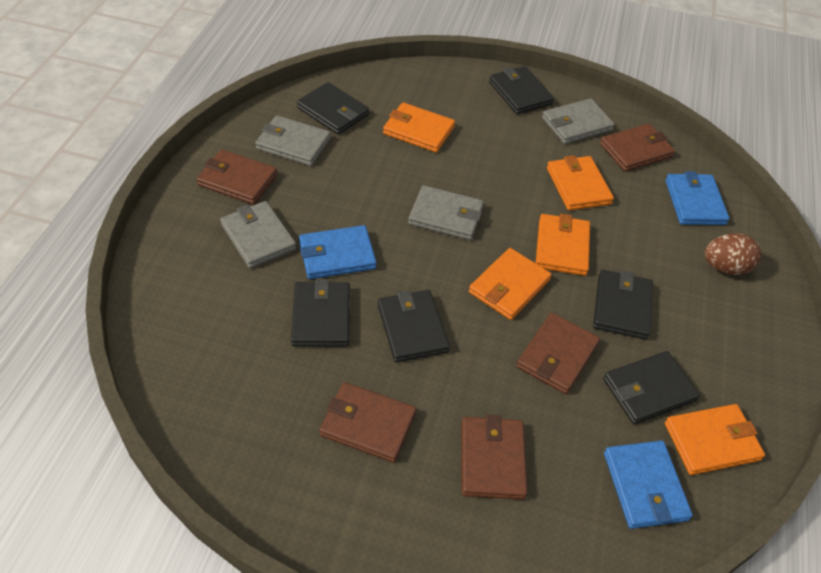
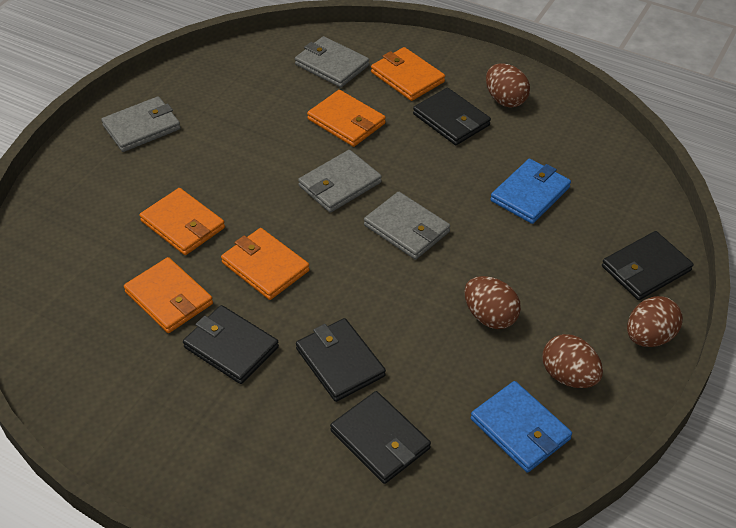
black wallet: [291,279,350,347] [297,82,369,135] [378,290,450,363] [489,66,554,114] [593,270,653,340] [603,351,700,425] = 6 -> [183,305,279,384] [296,318,386,402] [330,391,431,484] [413,88,491,145] [602,231,693,300] = 5
blue wallet: [299,225,377,279] [604,440,693,529] [665,171,730,225] = 3 -> [471,381,572,473] [490,159,571,224] = 2
brown egg: [705,233,761,275] = 1 -> [464,276,521,329] [486,63,530,108] [542,334,603,388] [627,296,683,347] = 4
brown wallet: [197,150,277,205] [320,382,416,463] [462,415,527,500] [516,313,600,394] [600,123,675,172] = 5 -> none = 0

